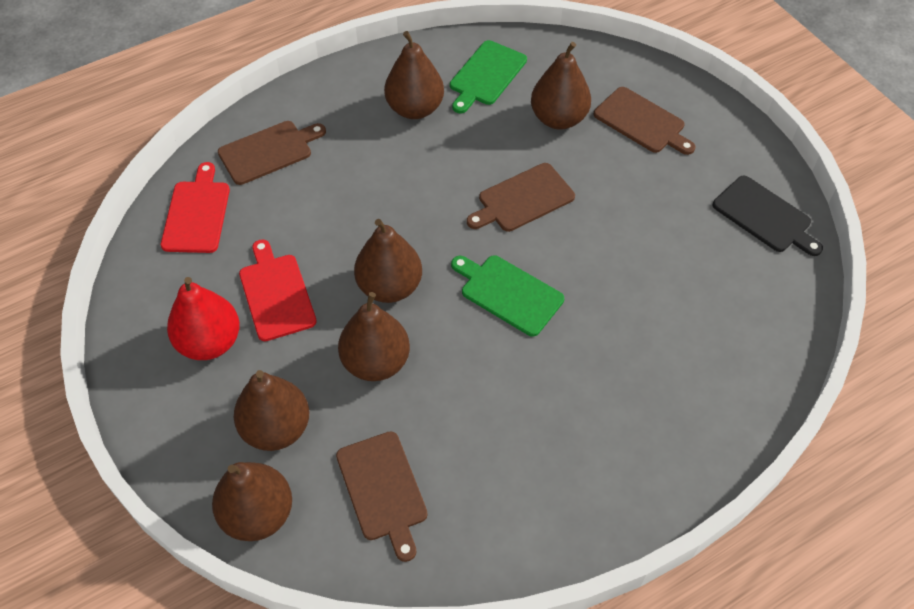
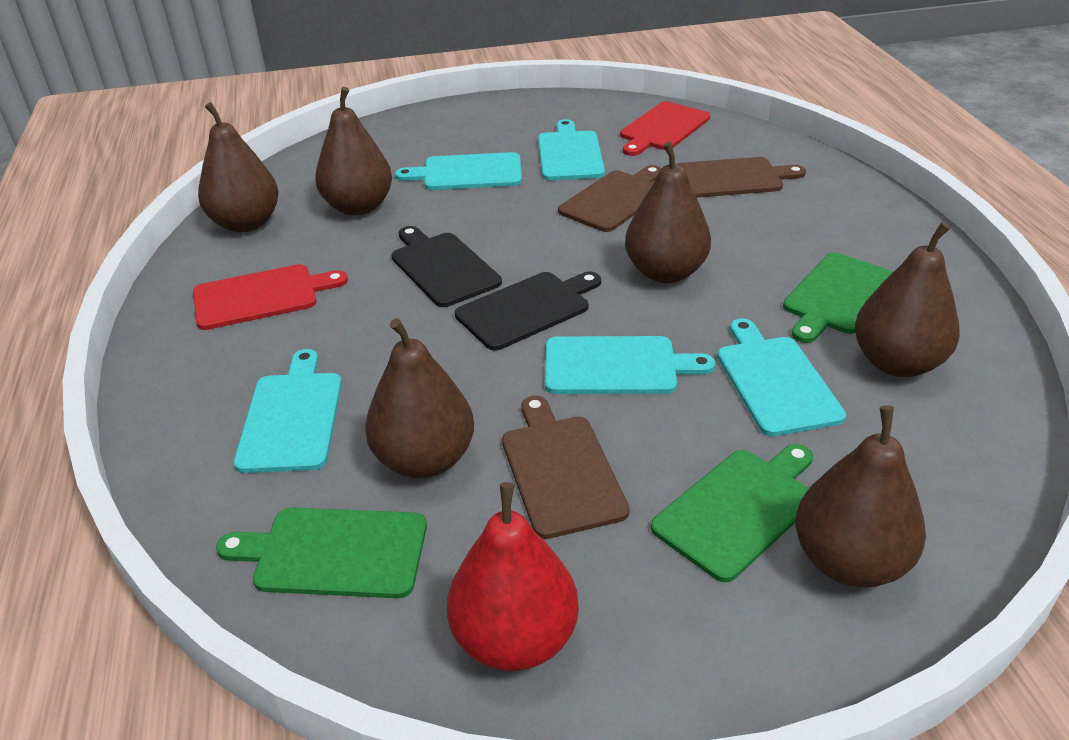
black cutting board: [713,176,823,256] = 1 -> [391,226,502,307] [455,272,601,350] = 2
brown cutting board: [218,121,326,185] [336,431,428,562] [467,163,575,232] [593,87,695,155] = 4 -> [502,396,630,539] [558,165,662,232] [677,157,806,198] = 3
green cutting board: [450,40,527,113] [451,255,564,337] = 2 -> [216,507,427,598] [651,444,813,583] [783,253,894,343] = 3
turquoise cutting board: none = 0 -> [234,349,342,473] [395,152,522,190] [538,119,605,180] [545,336,715,394] [717,318,846,436] = 5

